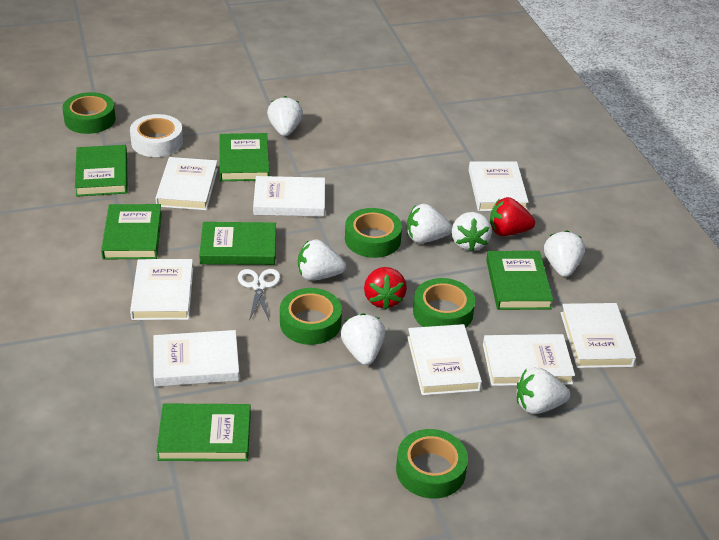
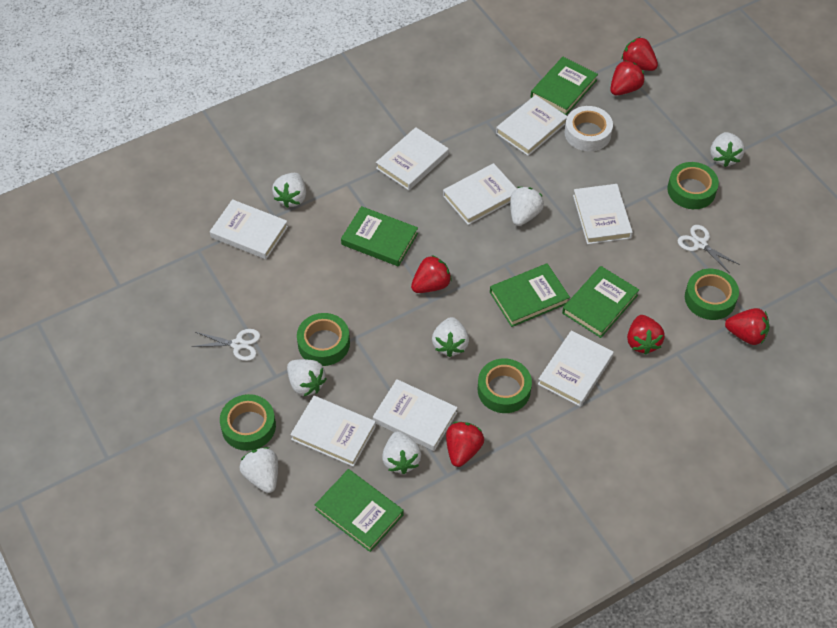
green book: [75,145,128,197] [101,204,162,260] [156,404,251,461] [199,222,276,265] [219,133,269,181] [486,251,553,310] = 6 -> [315,469,404,552] [341,206,418,266] [490,263,570,327] [531,57,598,115] [562,266,639,338] = 5
red strawberry: [364,267,407,310] [490,197,535,236] = 2 -> [411,255,452,293] [446,422,484,467] [610,60,645,95] [622,37,658,71] [627,315,665,355] [725,308,769,345] = 6
white scissors: [238,269,280,320] = 1 -> [191,329,260,361] [678,225,740,272] = 2

